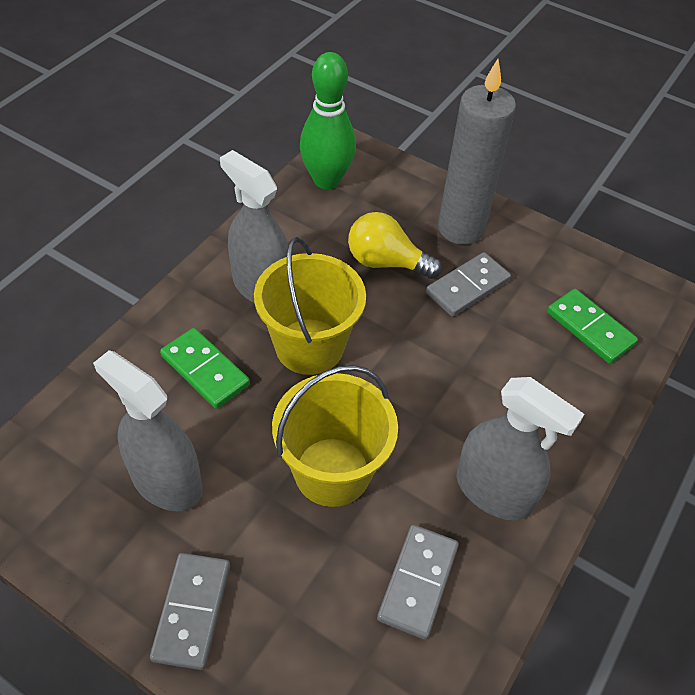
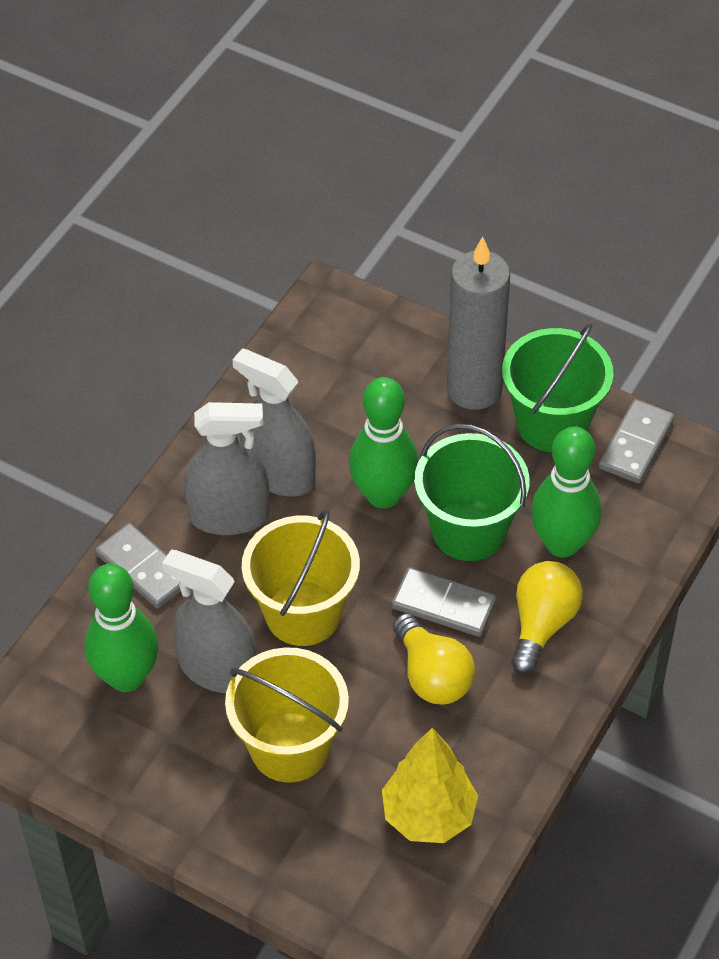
green bowling pin: [300,52,356,189] = 1 -> [84,564,159,692] [349,377,418,509] [531,426,602,558] = 3
green bucket: none = 0 -> [414,424,530,561] [502,323,614,452] = 2
green domino: [160,328,250,409] [547,289,638,364] = 2 -> none = 0
yellow light bulb: [348,212,442,279] = 1 -> [393,613,475,704] [511,561,583,674] = 2
yellow tree: none = 0 -> [382,728,478,843] = 1

